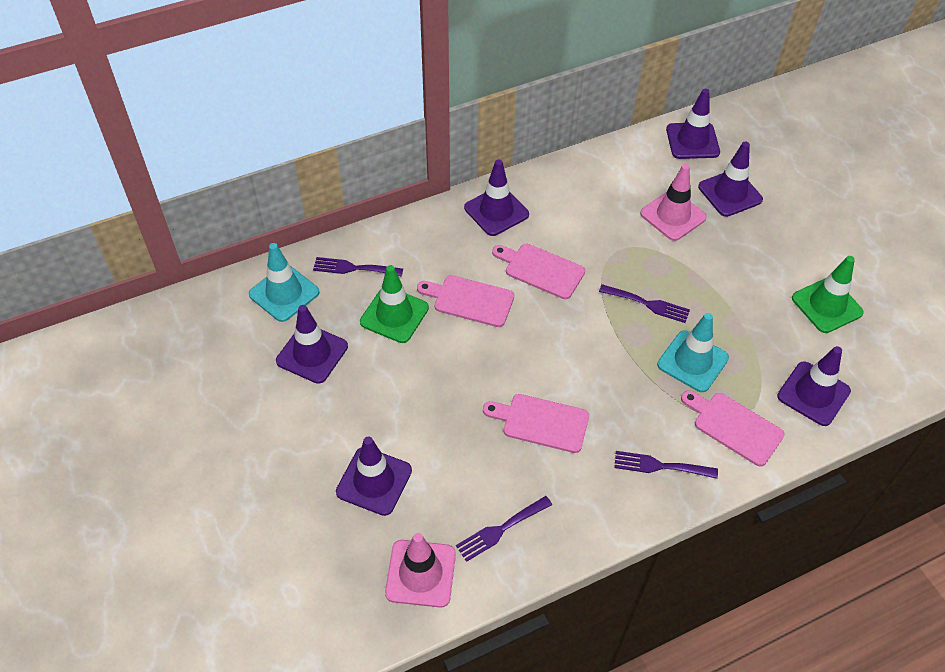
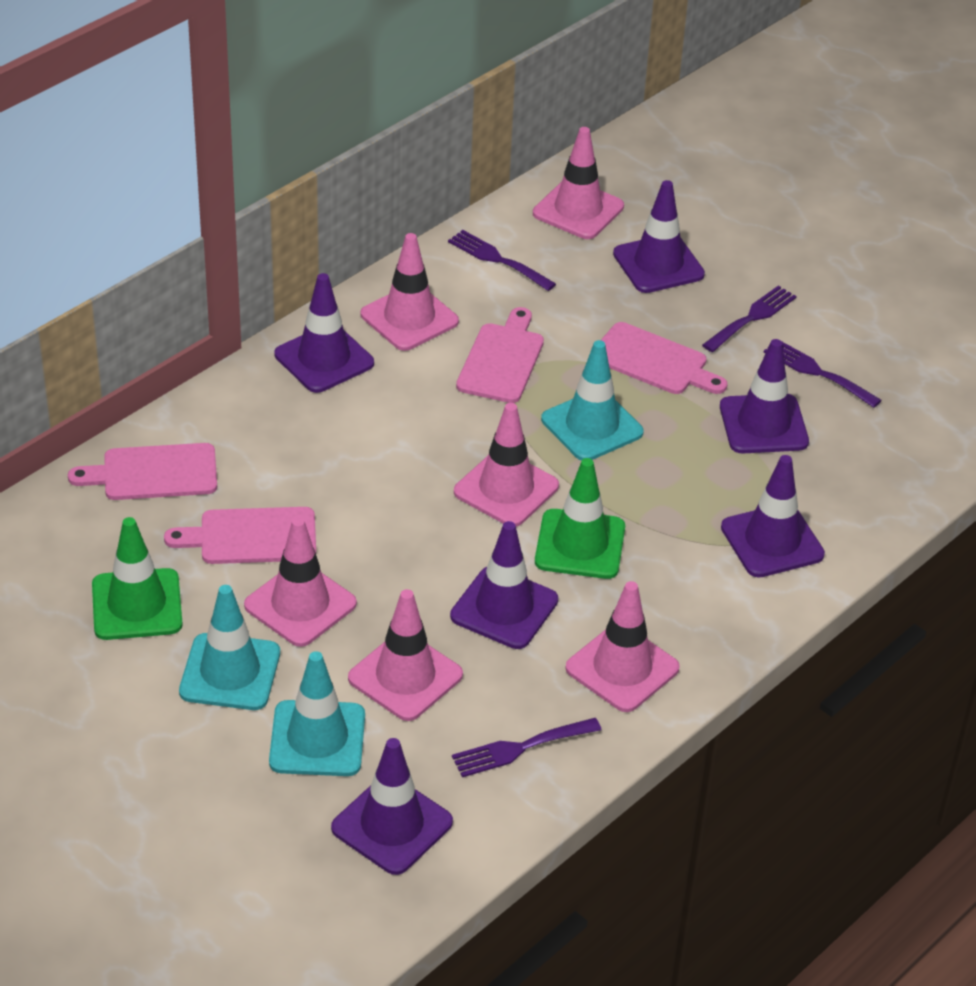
pink traffic cone: [385,533,456,608] [640,164,707,241] = 2 -> [244,517,357,647] [348,589,463,721] [361,233,459,351] [454,403,559,526] [533,127,624,239] [565,581,680,712] = 6
turquoise traffic cone: [249,243,319,322] [657,313,729,392] = 2 -> [179,585,280,710] [269,651,365,776] [541,340,643,461] = 3

